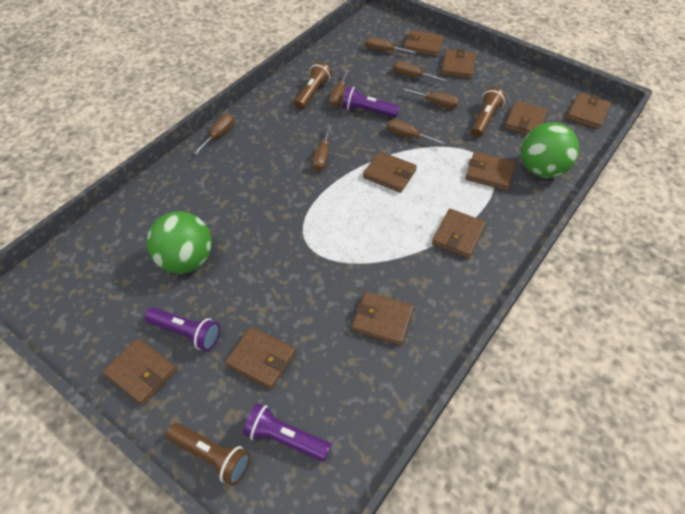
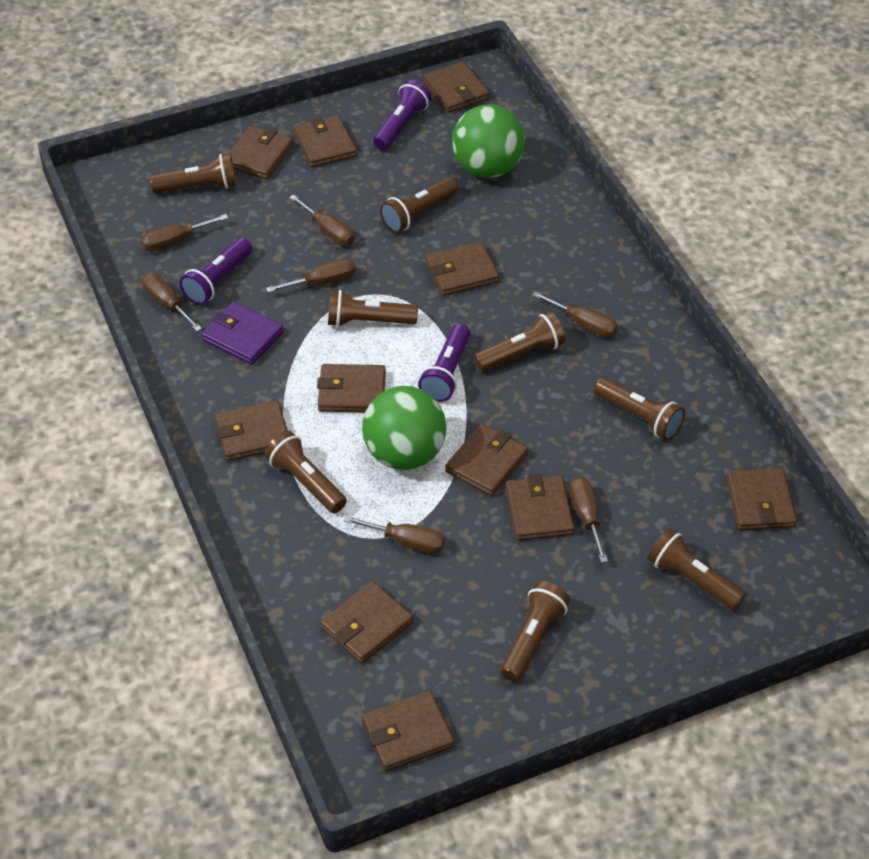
brown flashlight: [166,423,250,486] [294,62,332,110] [471,87,506,137] = 3 -> [150,154,236,193] [264,431,347,513] [328,290,418,327] [380,178,458,233] [474,312,566,371] [501,581,570,682] [594,377,685,441] [647,528,746,611] = 8
brown wallet: [103,338,177,405] [225,326,296,389] [352,291,414,346] [363,151,417,193] [403,30,444,57] [432,209,486,259] [441,49,476,79] [465,151,516,191] [504,100,548,135] [566,93,611,129] = 10 -> [215,400,288,461] [228,126,293,179] [294,115,357,167] [317,364,386,412] [320,581,413,664] [362,690,454,771] [423,61,490,113] [425,241,499,296] [445,424,528,496] [506,474,575,541] [726,468,797,531] = 11
purple wallet: none = 0 -> [202,302,283,365] = 1

